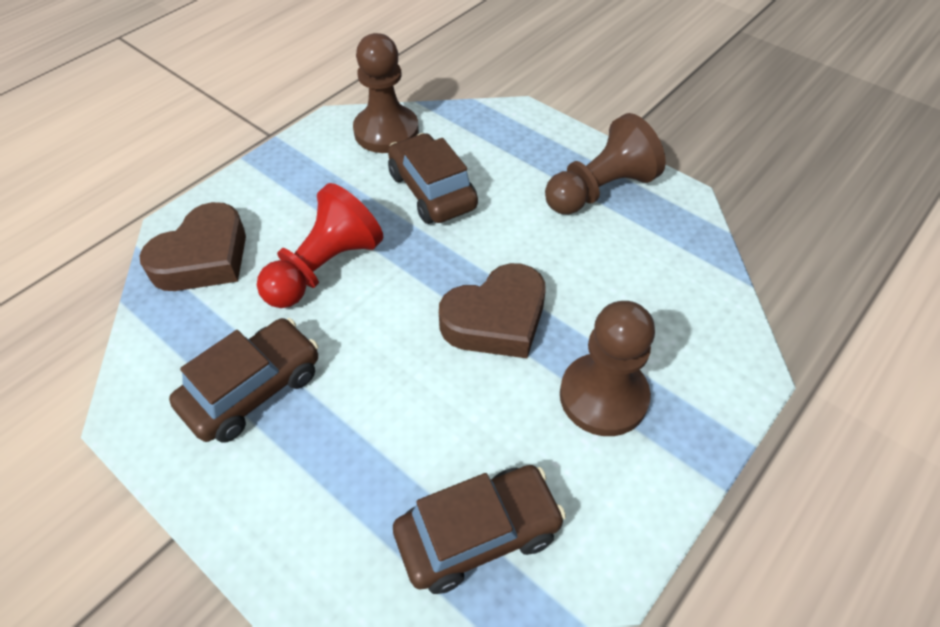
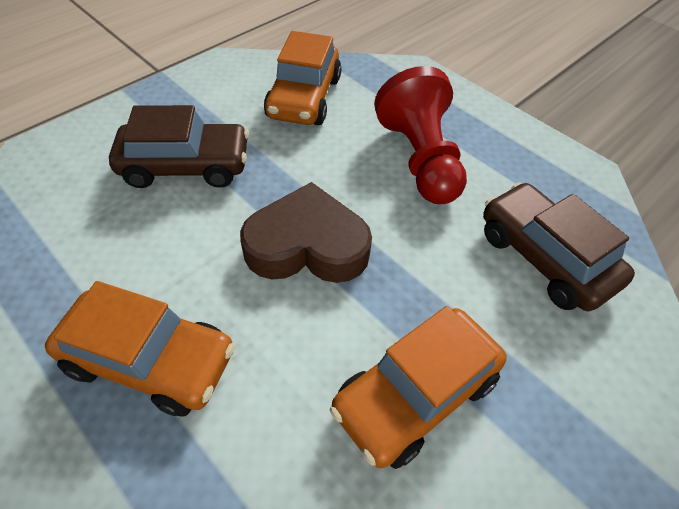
brown car: [169,318,318,443] [388,133,478,224] [393,465,566,594] = 3 -> [109,105,249,188] [483,182,635,311] = 2
brown heart: [139,202,246,291] [439,263,546,358] = 2 -> [240,182,372,283] = 1
brown pawn: [353,33,419,153] [545,113,666,215] [560,301,655,436] = 3 -> none = 0
orange car: none = 0 -> [45,281,235,417] [264,31,341,125] [330,306,507,469] = 3

